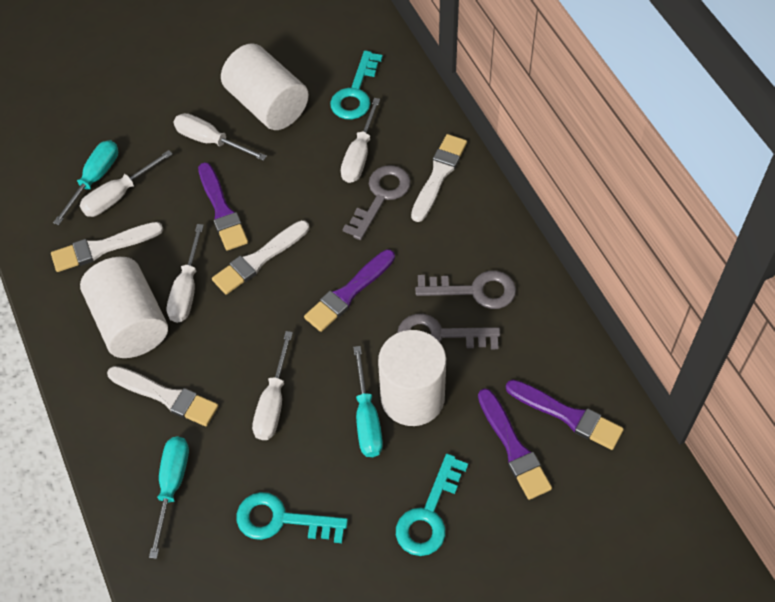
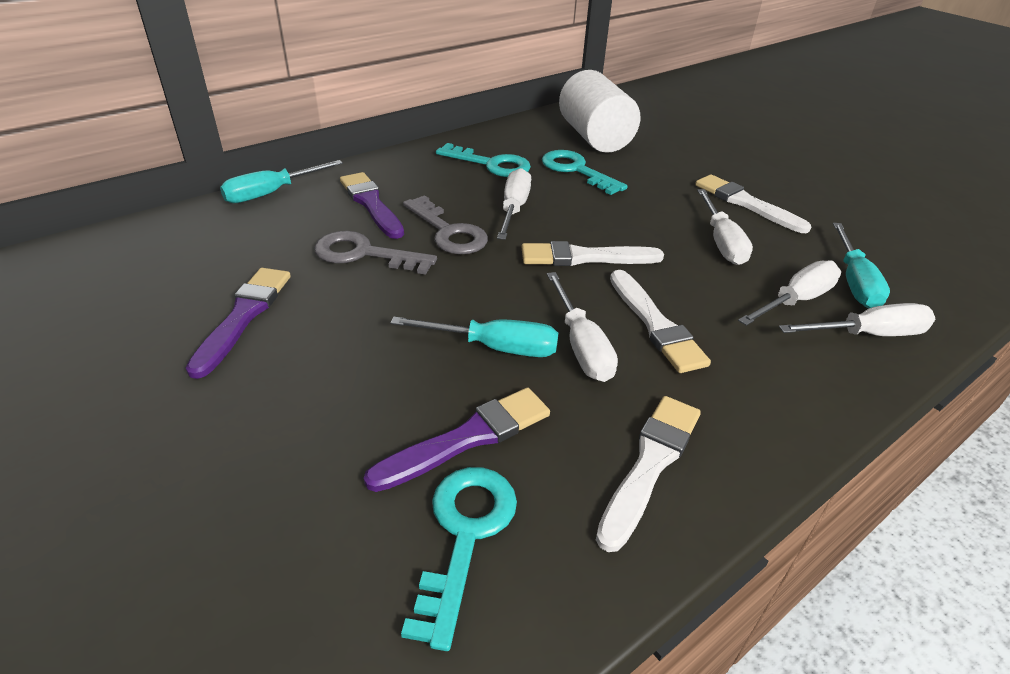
grey key: [343,165,411,240] [397,314,500,349] [415,270,516,309] = 3 -> [314,231,437,275] [403,195,488,254] = 2
purple brush: [198,162,248,251] [304,249,395,332] [478,388,552,500] [506,380,624,450] = 4 -> [186,268,291,379] [340,172,404,239] [364,388,550,492] = 3
white cylinder: [80,257,168,358] [221,43,309,130] [378,330,446,426] = 3 -> [559,70,641,153] = 1

